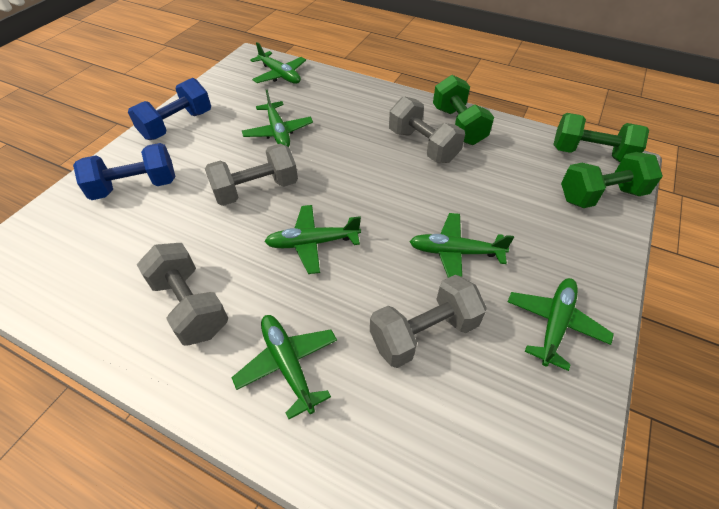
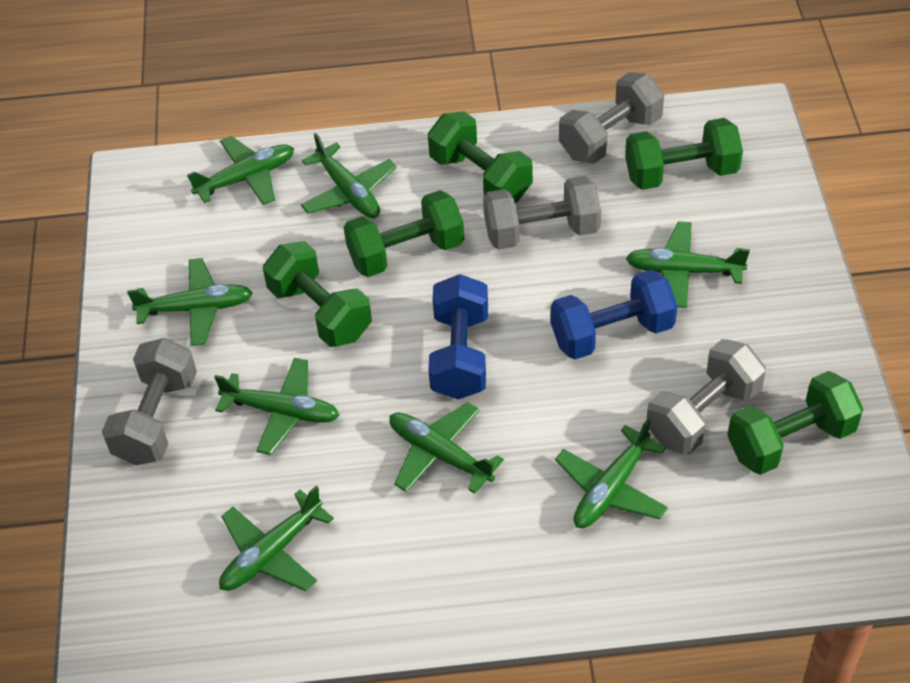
green dumbbell: [433,75,494,145] [553,113,649,162] [561,152,663,208] = 3 -> [263,241,372,347] [344,190,464,277] [428,111,533,203] [625,118,743,190] [727,371,863,475] = 5
green plane: [231,315,337,419] [242,90,313,147] [250,42,306,84] [264,205,361,274] [409,213,514,278] [508,278,614,371] = 6 -> [127,258,253,346] [187,136,294,205] [214,358,339,455] [219,486,334,591] [301,133,396,218] [389,402,504,494] [555,418,668,528] [626,221,750,308] = 8

